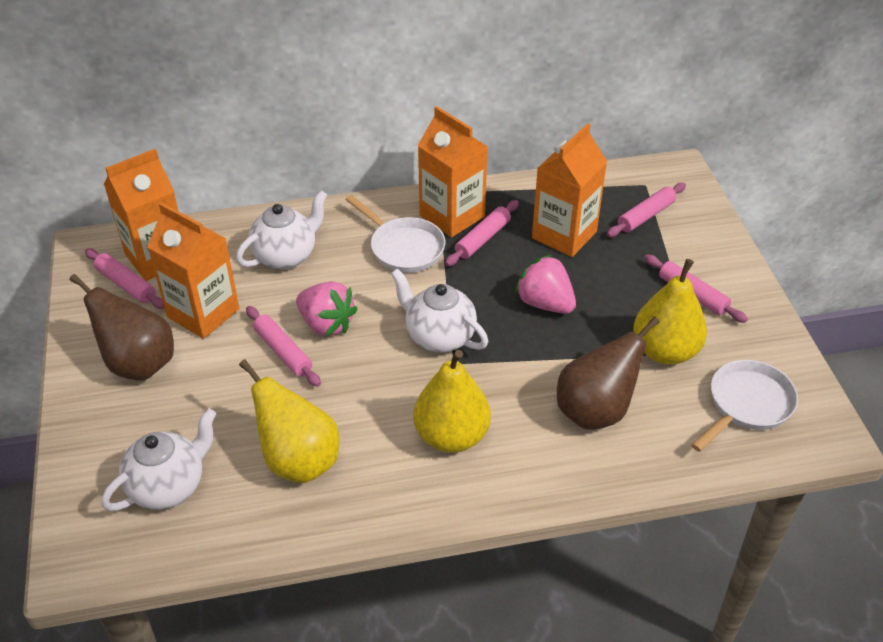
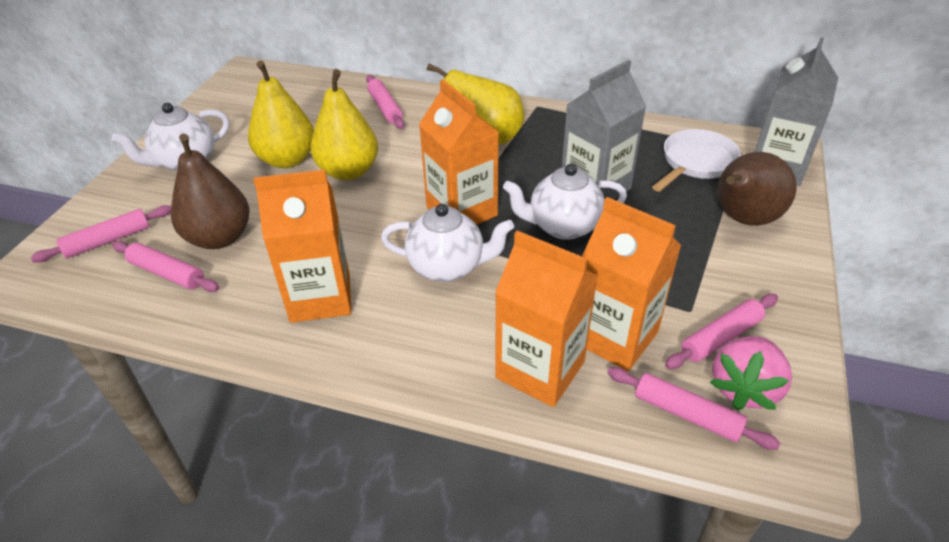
grey carton: none = 0 -> [562,60,646,200] [755,37,838,186] = 2
pink strawberry: [296,281,358,337] [515,255,576,314] = 2 -> [710,336,792,410] = 1
white pan: [345,195,445,273] [692,360,798,452] = 2 -> [652,129,741,192] = 1

